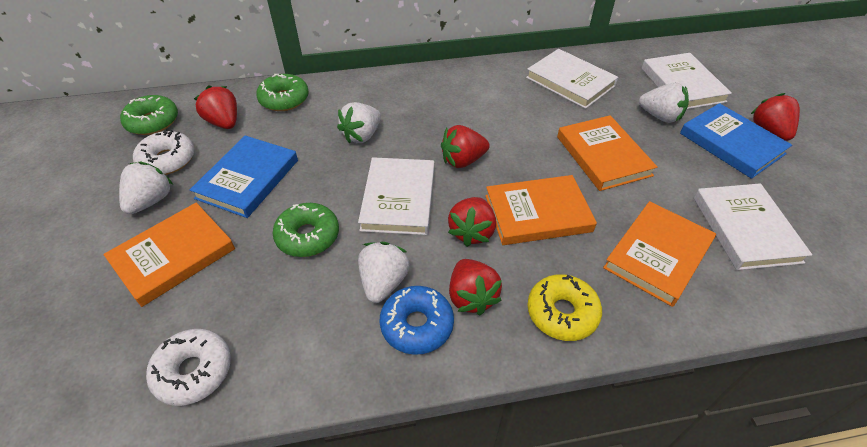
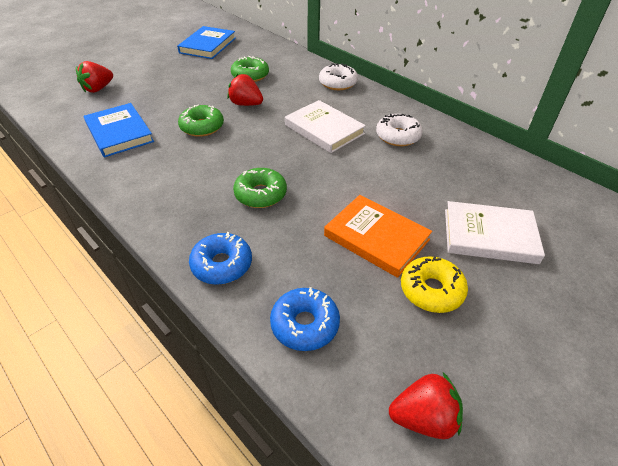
blue donut: [380,286,454,355] = 1 -> [189,232,252,285] [270,287,340,351] = 2
orange book: [103,203,235,307] [485,175,597,245] [557,115,658,191] [603,201,716,307] = 4 -> [324,195,432,278] = 1
red strawberry: [194,85,237,129] [441,125,490,168] [448,197,496,247] [449,259,502,315] [751,93,800,141] = 5 -> [76,61,113,93] [227,74,263,106] [389,372,463,439] = 3
white book: [358,157,435,235] [526,49,618,109] [642,53,732,109] [694,183,812,270] = 4 -> [285,100,366,153] [445,201,545,264] = 2
white strawberry: [119,162,173,214] [337,102,381,143] [358,242,410,303] [639,83,689,123] = 4 -> none = 0

